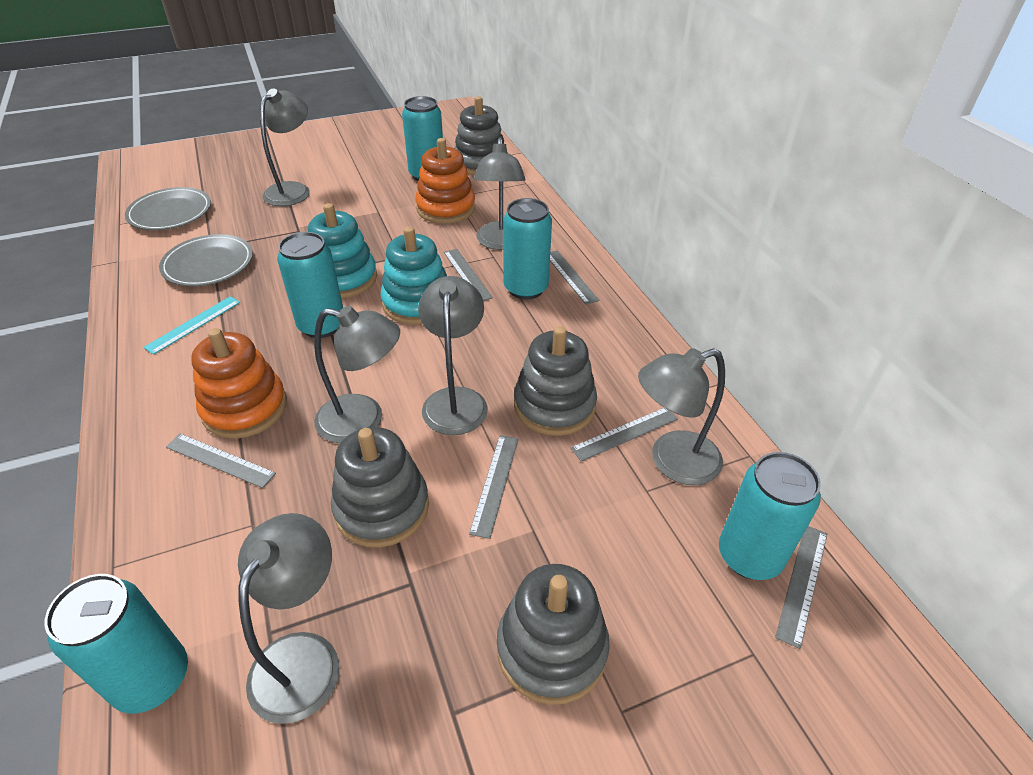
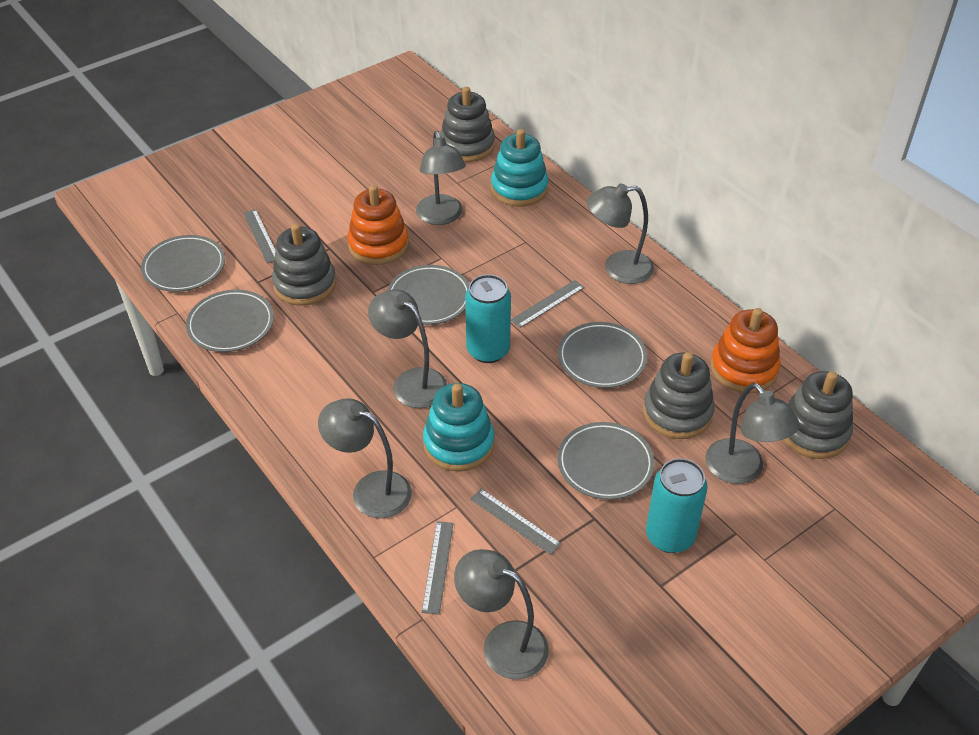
grey plate: [125,187,211,230] [159,234,253,286] = 2 -> [141,235,225,292] [186,290,274,352] [387,265,470,325] [557,422,655,500] [558,322,647,388] = 5
grey ruler: [166,434,276,488] [444,249,493,301] [469,435,518,539] [550,250,600,305] [571,408,678,461] [775,526,827,649] = 6 -> [243,209,276,263] [422,521,454,614] [470,489,561,555] [511,280,585,328] = 4
turquoise can: [44,574,188,714] [277,232,343,338] [402,96,443,181] [503,198,552,300] [719,452,821,580] = 5 -> [465,274,511,363] [646,458,708,553] = 2
turquoise ruler: [143,296,240,355] = 1 -> none = 0

